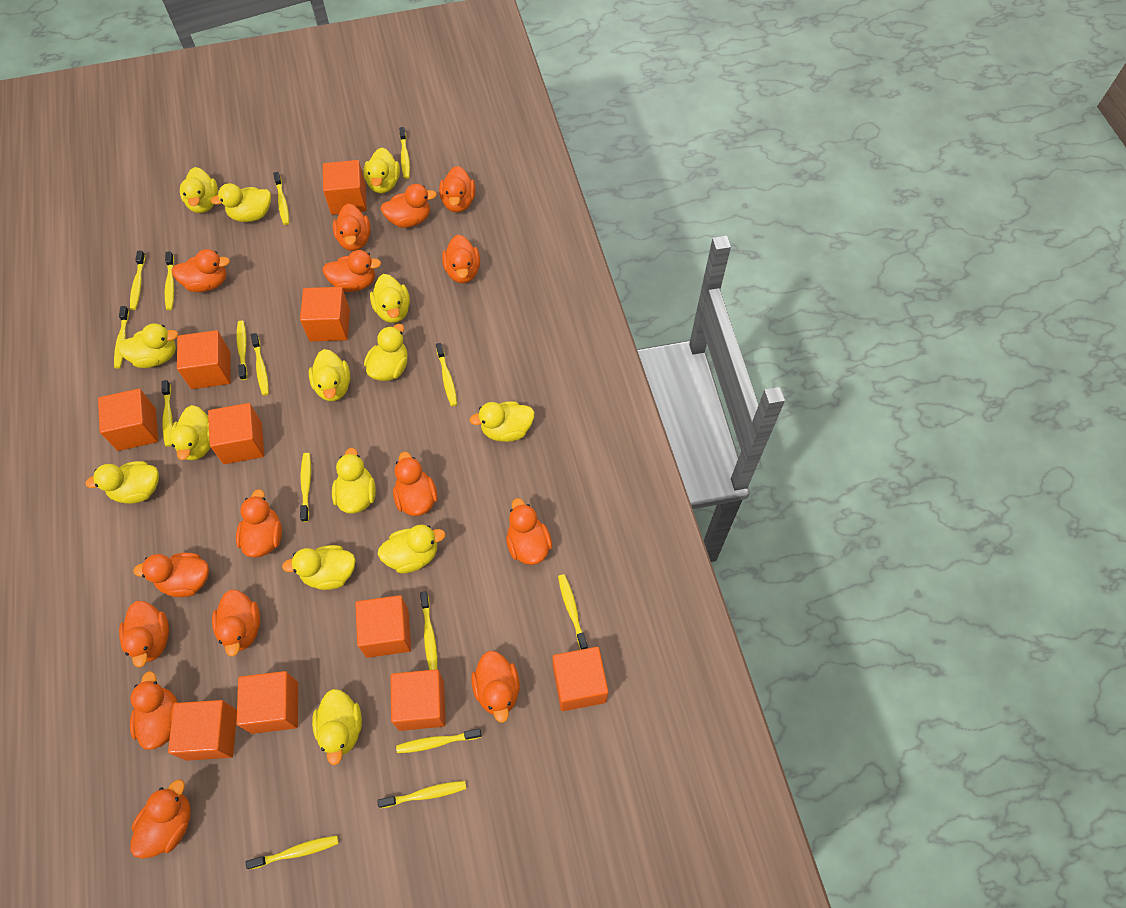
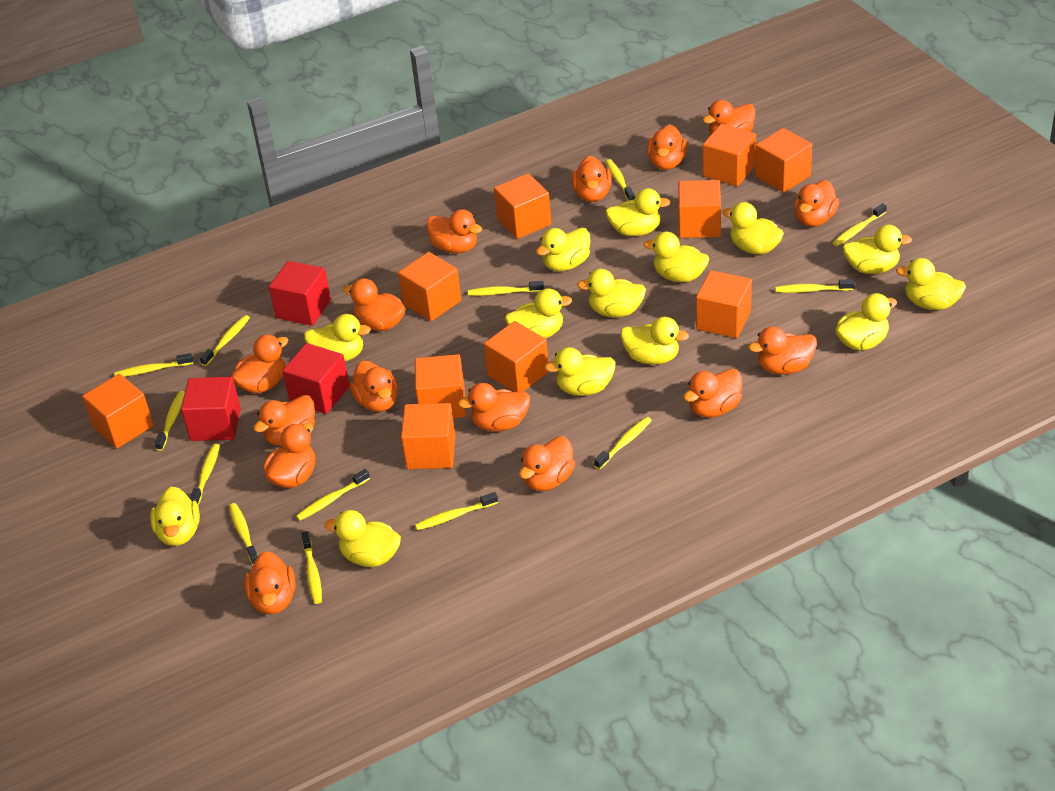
red cube: none = 0 -> [181,377,241,441] [269,261,331,326] [283,343,350,414] = 3
yellow toothbrush: [114,306,129,369] [130,251,145,310] [161,380,173,447] [165,251,174,310] [237,320,248,380] [245,835,338,870] [251,333,269,396] [273,172,289,225] [300,453,311,522] [377,781,466,808] [396,729,482,753] [399,127,410,179] [420,591,437,670] [436,343,457,406] [558,574,588,650] = 15 -> [115,353,193,377] [154,391,185,451] [190,444,220,505] [200,315,250,366] [229,503,258,565] [296,469,370,521] [301,531,322,604] [415,492,498,530] [468,281,544,296] [594,417,652,469] [605,159,635,201] [775,279,854,293] [833,203,887,246] = 13

